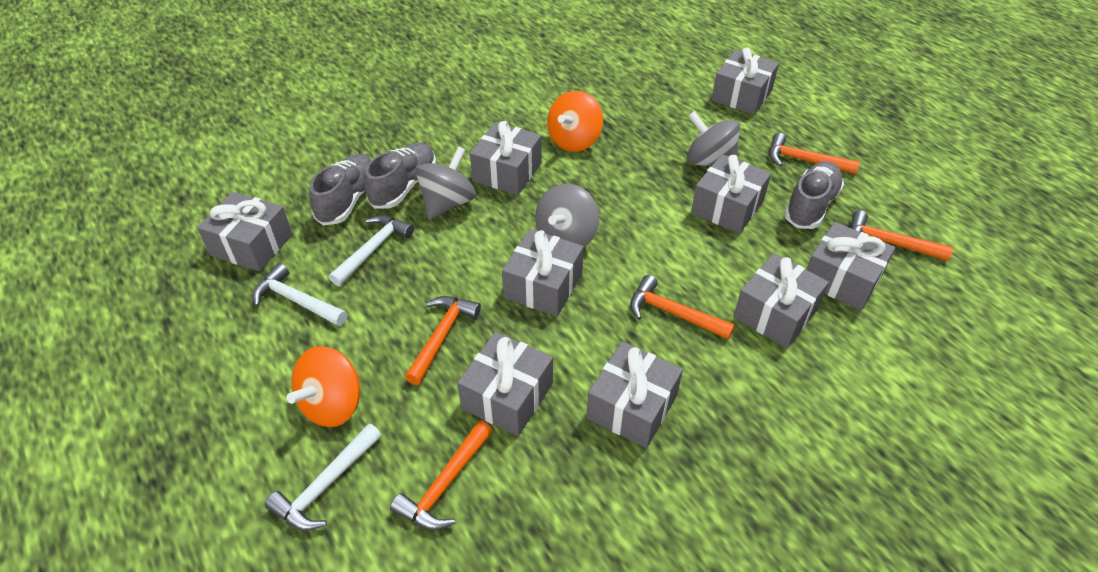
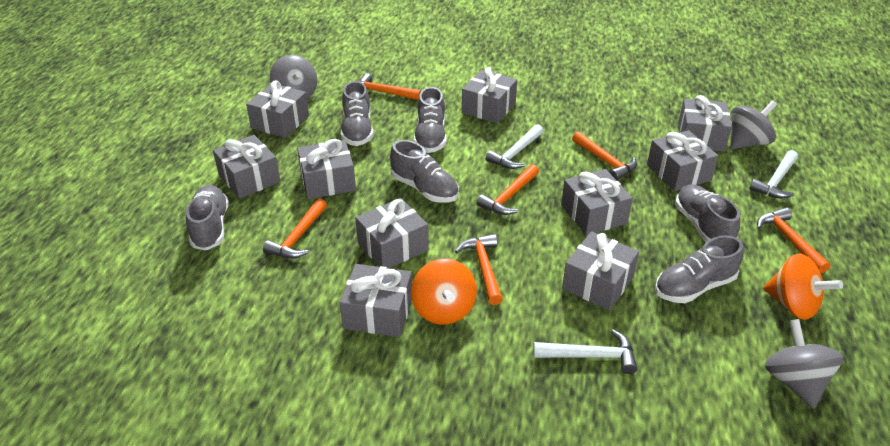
grey gift: [197,192,292,271] [457,332,553,436] [470,121,542,195] [502,229,584,317] [586,342,683,448] [691,154,771,234] [711,47,779,115] [733,253,829,348] [806,222,895,310] = 9 -> [213,135,280,199] [246,80,309,138] [297,139,356,199] [340,264,412,337] [355,198,429,268] [462,67,517,123] [561,169,633,235] [562,231,639,310] [647,130,719,191] [678,95,732,152] = 10
grey shoe: [309,154,371,225] [364,142,436,209] [784,161,844,229] = 3 -> [186,185,229,250] [341,81,373,146] [390,140,459,203] [414,87,447,153] [655,236,744,303] [675,184,740,242] = 6
orange hammer: [390,420,493,530] [405,296,481,385] [630,275,735,340] [769,133,860,174] [851,210,953,261] = 5 -> [263,198,327,259] [359,73,421,100] [455,234,503,305] [477,165,539,215] [572,131,637,180] [757,207,831,273] = 6

